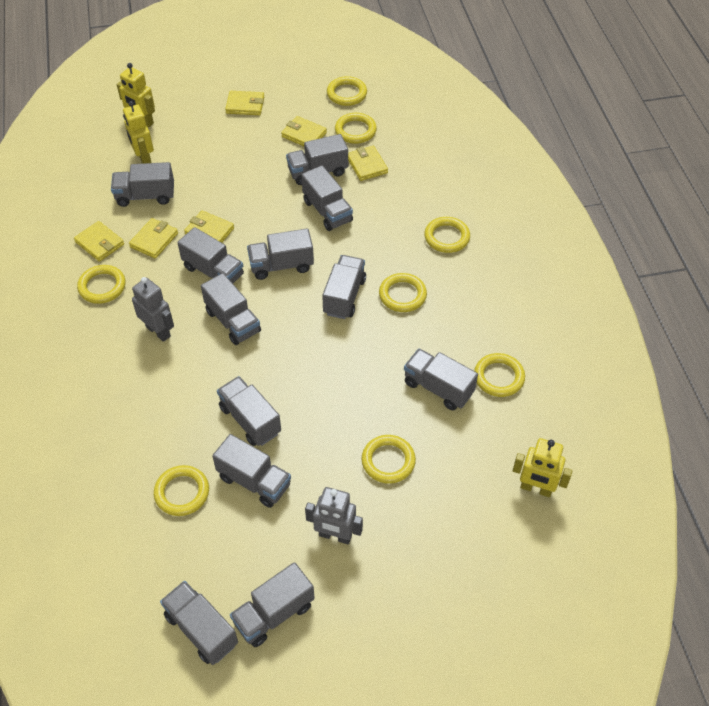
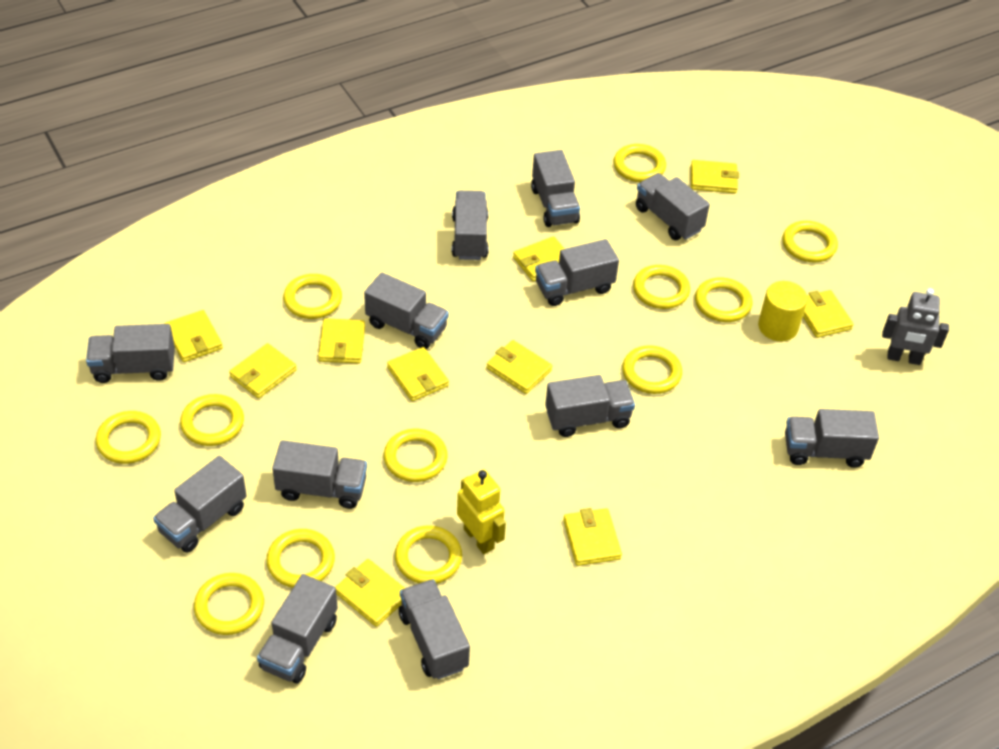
grey robot: [132,277,174,342] [305,487,363,544] = 2 -> [882,288,949,365] = 1
yellow cylinder: none = 0 -> [758,281,807,341] = 1
yellow ring: [77,265,125,304] [154,465,209,516] [327,76,367,106] [335,113,377,144] [361,435,416,484] [379,273,427,312] [424,217,470,253] [474,353,525,397] = 8 -> [96,411,161,464] [180,394,244,446] [194,573,264,635] [266,529,335,588] [283,274,342,319] [384,429,447,482] [395,525,462,584] [613,144,666,182] [622,345,682,394] [633,265,690,309] [695,277,752,322] [782,221,838,262] = 12
yellow robot: [117,63,155,128] [123,101,154,164] [513,438,573,497] = 3 -> [457,470,506,554] = 1
yellow wallet: [74,221,124,262] [129,218,178,259] [184,211,234,243] [225,91,264,115] [281,116,327,146] [348,146,388,181] = 6 -> [165,310,223,362] [229,343,297,398] [318,318,365,364] [335,559,405,627] [387,347,449,401] [487,340,552,394] [513,236,564,281] [563,508,622,566] [691,160,739,193] [803,290,854,338] = 10

